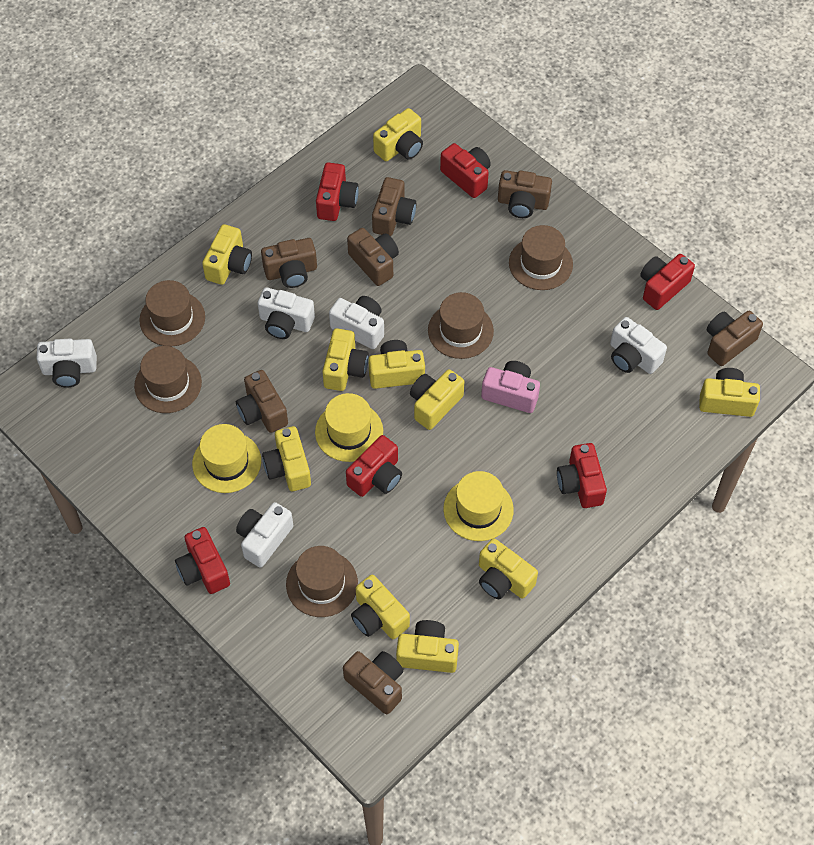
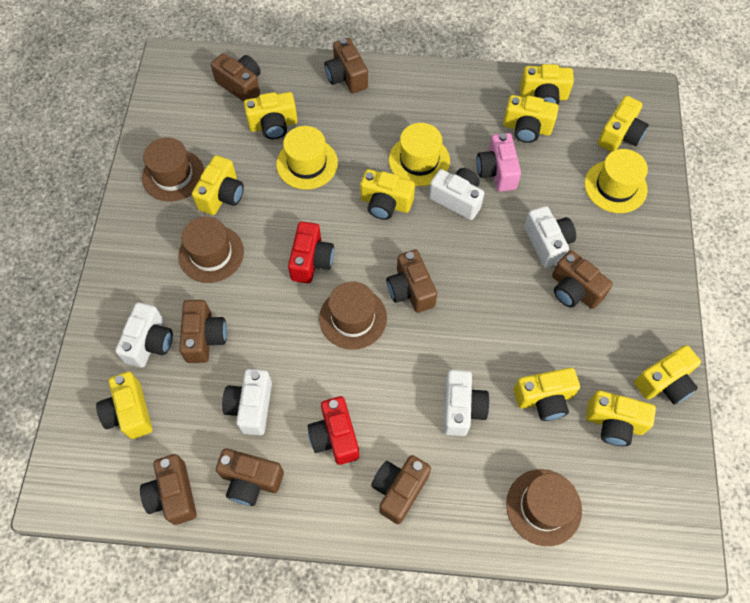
brown camera: [236,370,288,433] [261,238,317,288] [343,651,403,715] [347,228,399,286] [372,177,416,236] [498,170,552,218] [707,311,763,366] = 7 -> [140,454,197,525] [179,300,227,363] [211,53,261,102] [216,449,284,506] [324,38,368,93] [371,455,431,524] [386,250,437,313] [552,250,613,309] = 8
brown hat: [134,346,202,413] [139,280,205,346] [286,546,358,617] [428,292,494,359] [509,225,573,290] = 5 -> [142,137,204,202] [178,217,244,283] [319,281,387,350] [506,469,582,546] = 4
red camera: [175,527,230,594] [316,162,359,221] [346,435,402,497] [440,143,491,198] [557,443,607,508] [640,254,695,310] = 6 -> [288,221,334,283] [308,396,359,465] = 2

